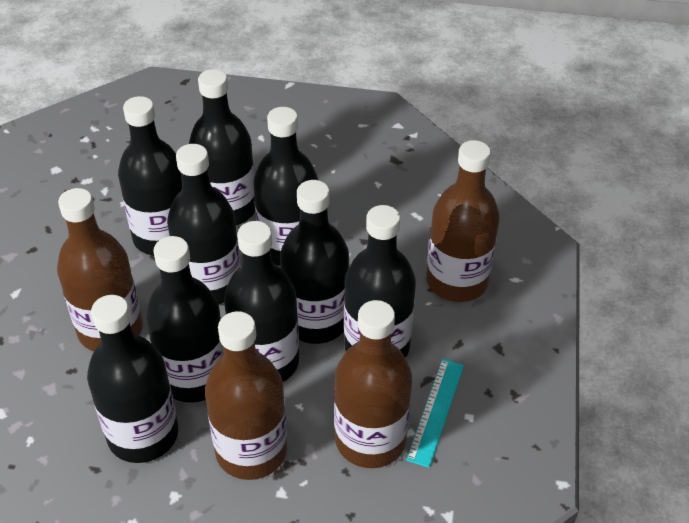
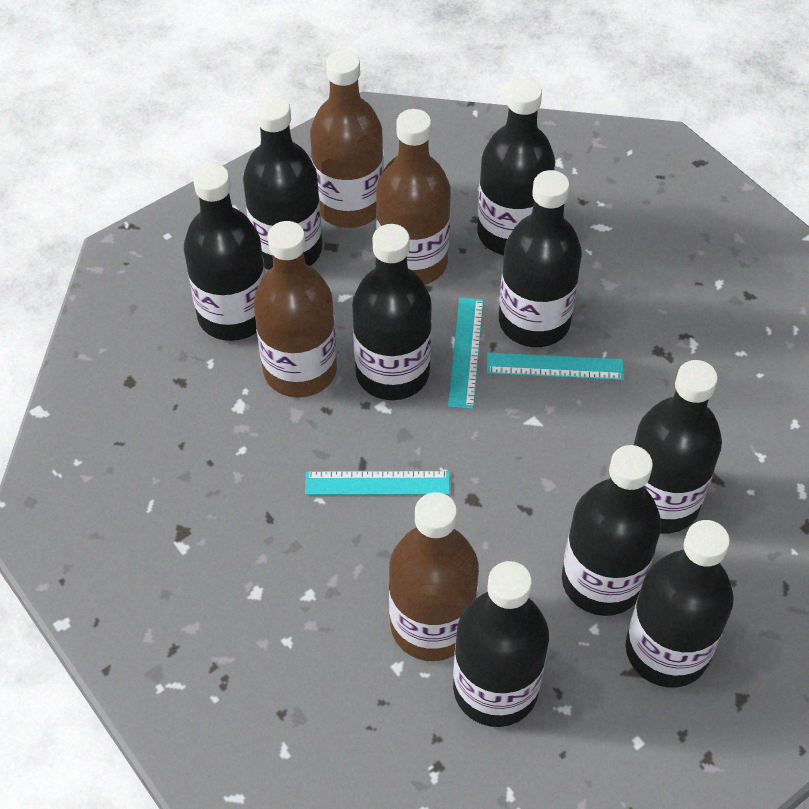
turquoise ruler: [406,359,464,468] = 1 -> [305,471,450,495] [448,298,484,409] [487,353,624,380] = 3

